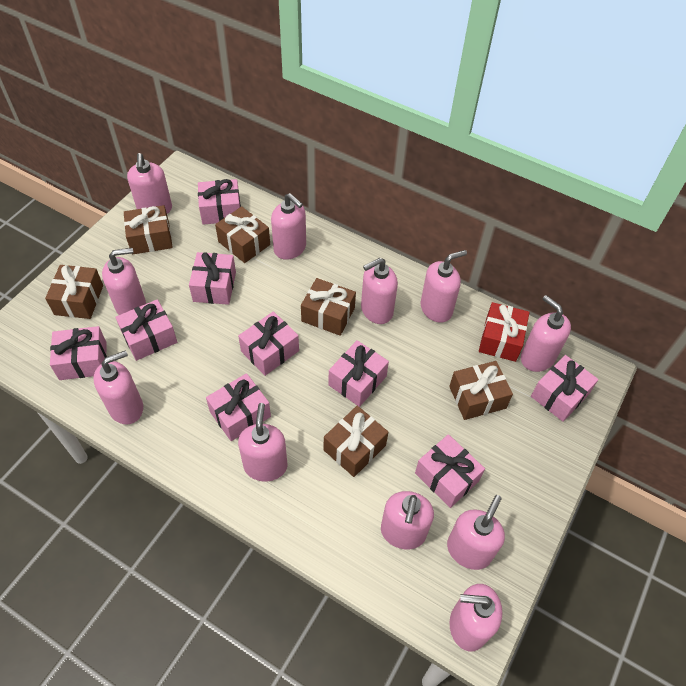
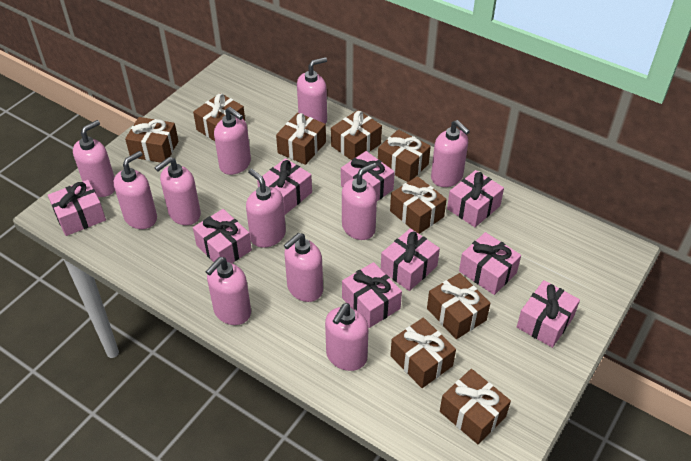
brown gift: [45,265,103,319] [124,205,173,255] [215,206,270,263] [301,278,356,336] [324,406,388,477] [449,361,513,420] = 6 -> [125,117,178,163] [193,93,245,141] [276,113,326,165] [331,110,382,160] [378,129,431,182] [390,176,447,234] [390,317,456,388] [427,273,491,339] [440,369,511,444] = 9
red gift: [479,302,530,362] = 1 -> none = 0

